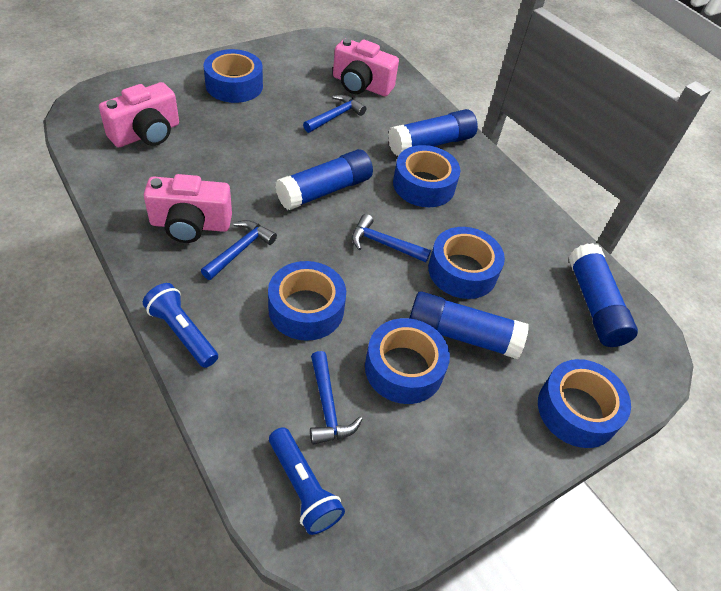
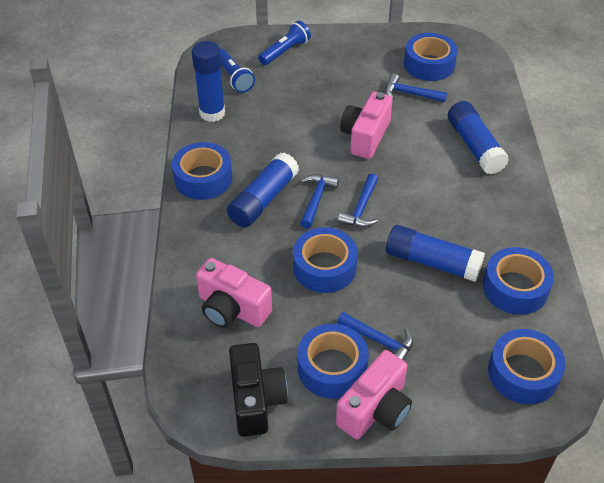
black camera: none = 0 -> [229,343,288,437] = 1

